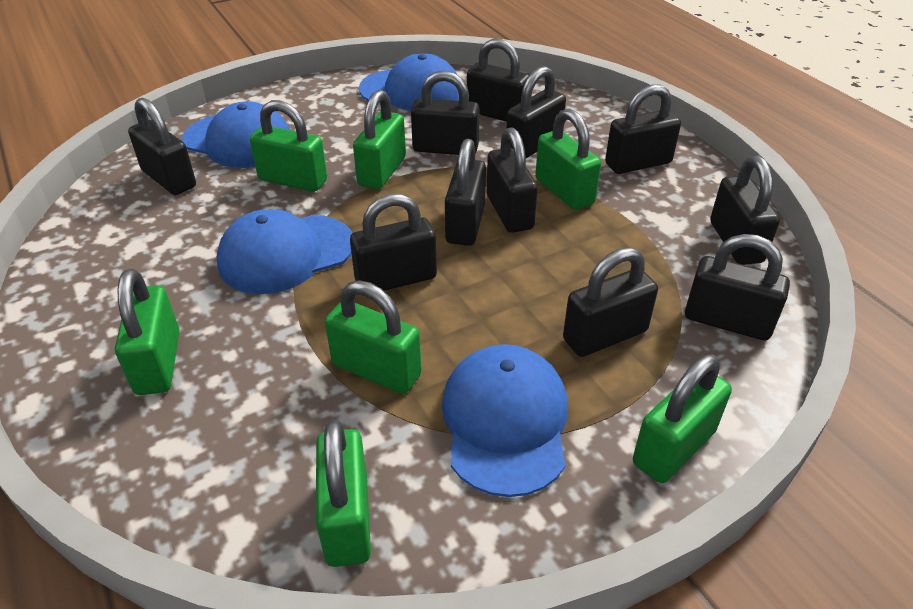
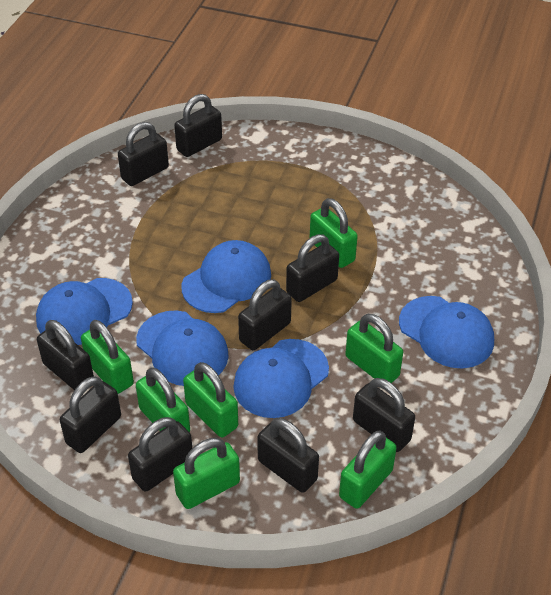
black padlock: [128,98,196,195] [350,194,437,291] [411,71,480,155] [445,139,486,246] [467,39,529,122] [487,127,538,233] [506,66,566,158] [563,247,658,357] [605,84,681,174] [685,234,790,341] [710,156,780,265] = 11 -> [37,320,94,390] [60,376,121,453] [118,122,169,186] [128,417,192,492] [174,94,222,157] [238,279,292,350] [257,418,319,493] [286,234,339,302] [353,378,415,452] = 9
blue cap: [182,101,290,168] [217,209,352,294] [359,53,459,111] [442,344,568,497] = 4 -> [36,278,133,345] [136,310,229,386] [182,240,271,313] [234,339,329,418] [399,296,494,368] = 5

